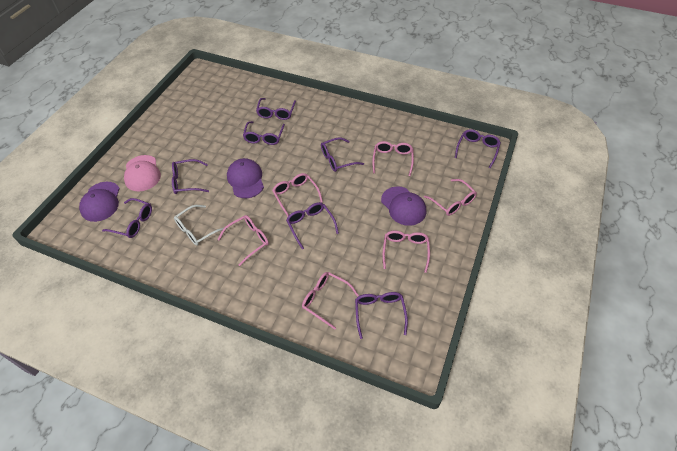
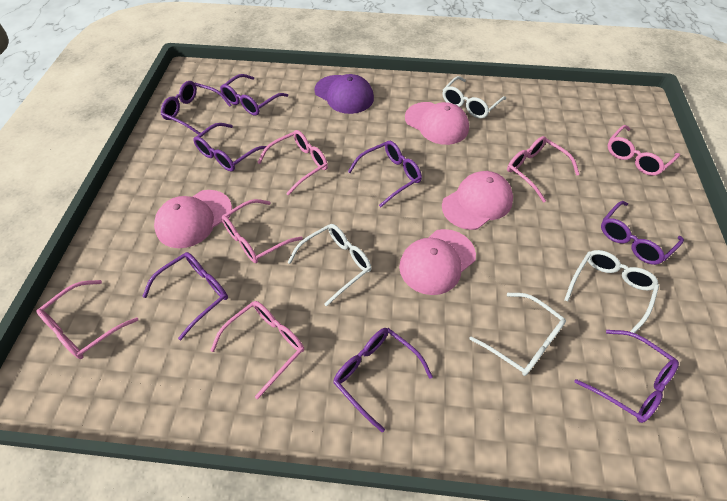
pink cap: [124,155,161,192] = 1 -> [154,190,232,248] [399,229,476,295] [405,102,469,145] [442,171,513,230] = 4
purple cap: [79,182,120,222] [227,158,264,198] [381,187,426,226] = 3 -> [314,74,374,114] = 1
white glasses: [174,205,224,246] = 1 -> [287,224,371,306] [443,76,506,119] [469,293,566,376] [564,250,659,333] = 4

